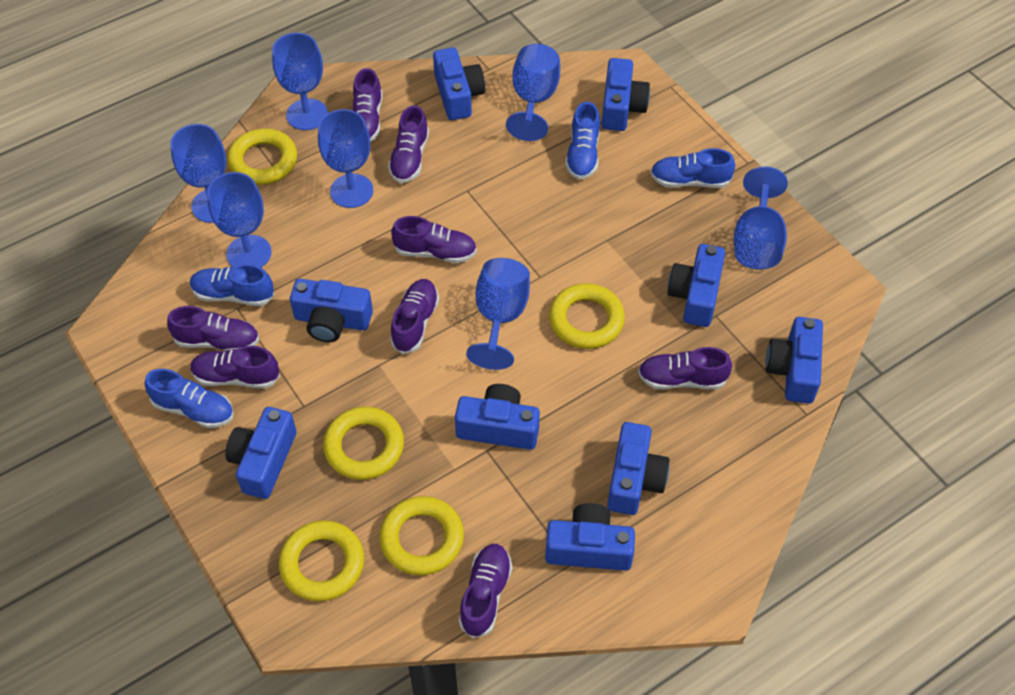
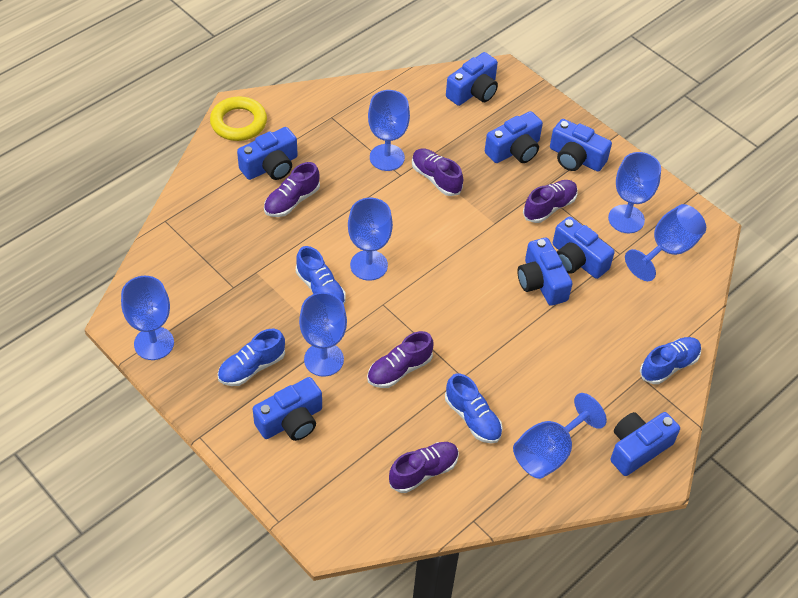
blue camera: [225,407,297,499] [290,279,373,342] [433,47,485,120] [455,384,540,450] [545,503,635,571] [602,58,650,131] [607,422,670,515] [667,244,725,327] [765,317,823,404] = 9 -> [237,127,298,180] [253,377,322,441] [446,52,498,106] [485,111,543,163] [517,238,573,306] [550,119,612,171] [553,216,615,279] [610,412,680,476] = 8
purple shoe: [167,306,259,351] [190,346,280,388] [352,68,382,142] [388,105,429,183] [390,279,439,354] [391,216,477,263] [459,544,512,638] [638,347,732,389] = 8 -> [264,162,320,217] [367,331,433,388] [389,442,459,493] [412,149,463,196] [523,180,578,223] = 5
yellow ring: [227,129,297,185] [279,520,364,601] [323,407,404,480] [380,496,464,575] [549,283,625,349] = 5 -> [210,96,267,141] = 1

